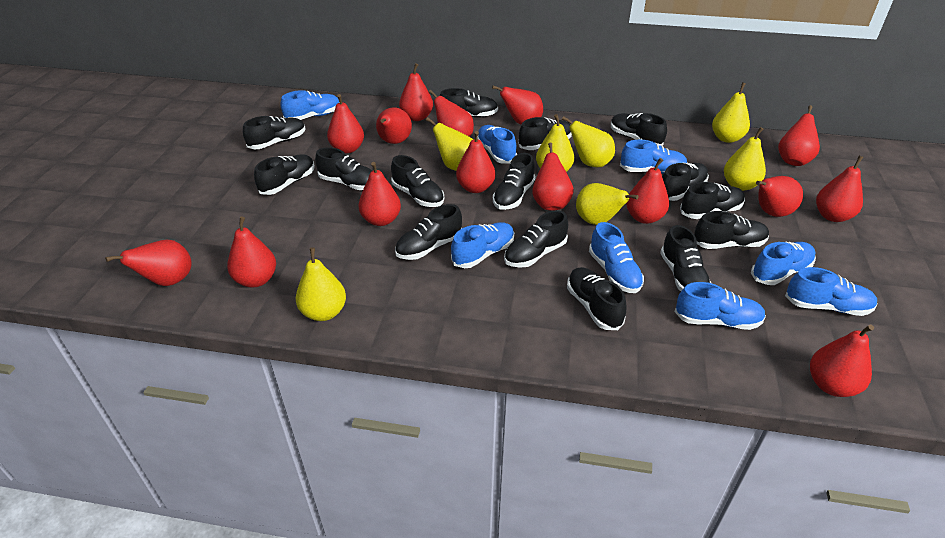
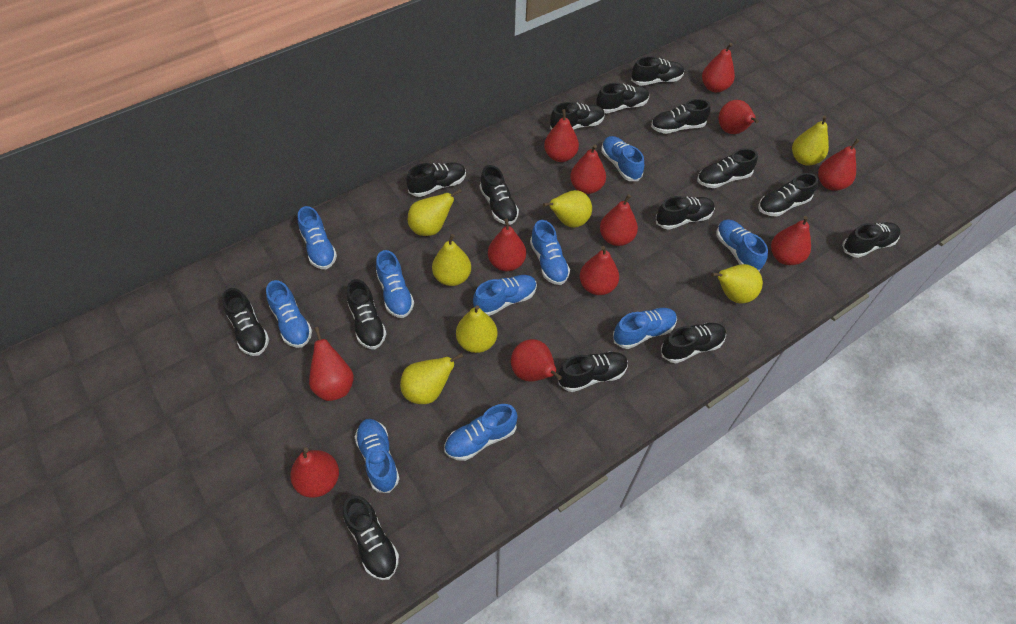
blue shoe: [281,90,340,120] [451,222,514,268] [477,125,517,164] [589,222,644,293] [620,140,687,174] [675,282,766,330] [751,242,816,285] [785,267,878,316] = 8 -> [266,280,312,348] [298,206,337,269] [355,419,400,493] [376,250,414,318] [444,404,518,461] [473,275,537,316] [530,220,570,285] [601,136,644,181] [613,308,677,349] [716,220,768,271] = 10
red pear: [105,239,192,286] [227,217,276,288] [327,94,364,154] [358,162,401,226] [376,107,412,144] [399,63,433,121] [429,90,474,137] [456,131,495,193] [492,86,543,125] [533,143,574,211] [626,158,669,224] [756,176,803,217] [778,105,820,166] [810,325,874,397] [816,156,863,222] = 15 -> [290,448,339,498] [309,327,354,401] [488,218,526,271] [511,339,562,382] [544,109,579,162] [570,144,606,194] [580,246,619,295] [600,194,638,246] [702,43,735,93] [719,100,759,134] [771,216,811,265] [818,139,859,191] = 12

